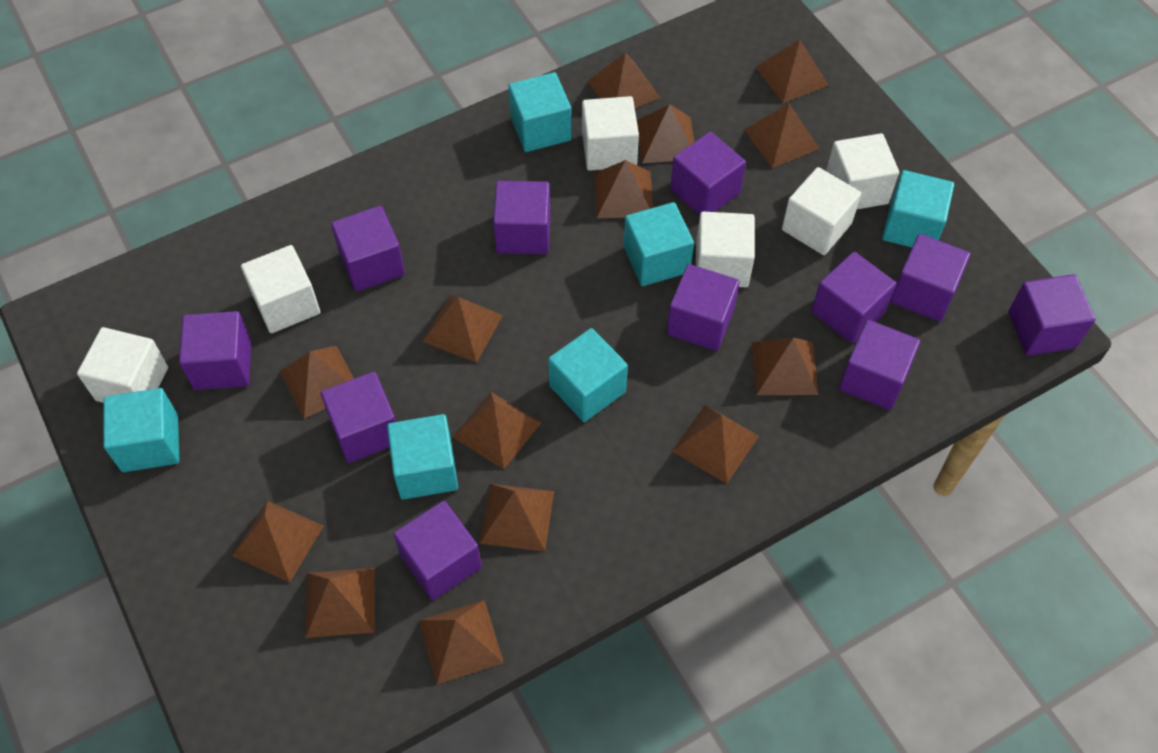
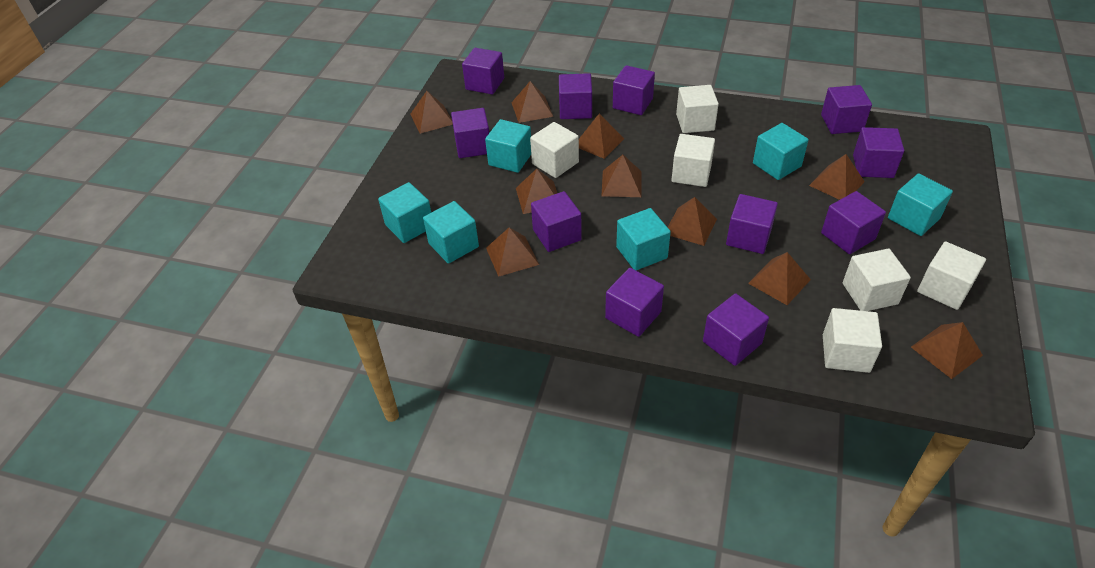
brown pyramid: [233,501,324,583] [280,346,354,419] [306,568,375,638] [419,600,504,684] [422,295,503,363] [453,392,541,470] [479,484,554,552] [588,53,660,108] [594,160,653,218] [637,104,694,163] [672,405,759,484] [744,103,820,168] [752,338,819,395] [756,39,829,103] = 14 -> [410,91,453,134] [486,227,539,277] [511,81,553,123] [516,169,557,214] [579,114,624,159] [602,155,641,197] [668,197,717,246] [748,252,811,305] [809,154,865,200] [911,322,983,379] = 10

